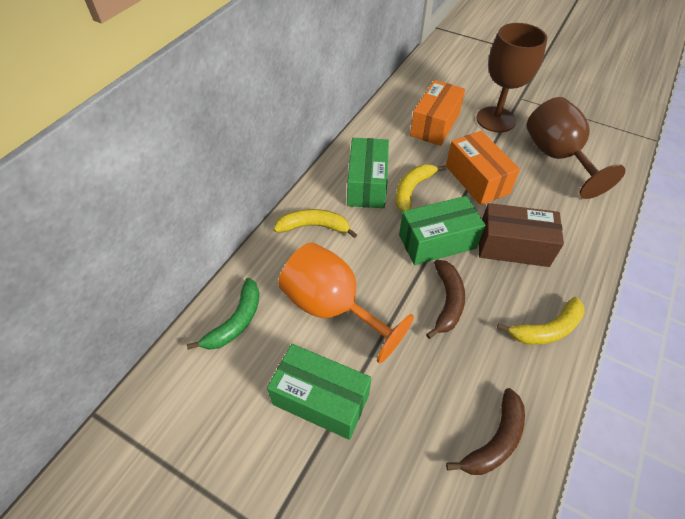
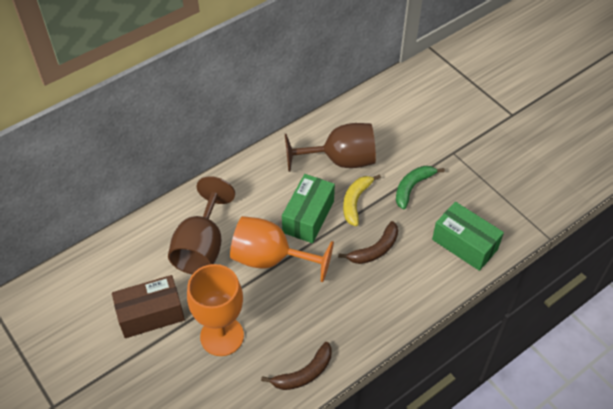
green box: [267,344,371,440] [347,138,389,208] [399,196,486,265] = 3 -> [282,174,335,243] [432,202,504,271] = 2
orange box: [410,80,465,146] [446,131,520,205] = 2 -> none = 0
orange goblet: [278,242,414,363] = 1 -> [187,264,244,356] [230,216,334,282] = 2
yellow banana: [274,209,357,238] [395,164,446,212] [497,297,585,345] = 3 -> [343,174,381,226] = 1

